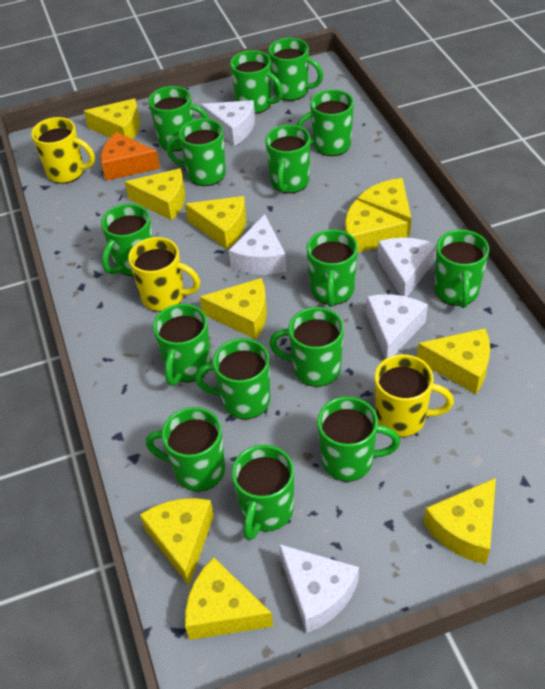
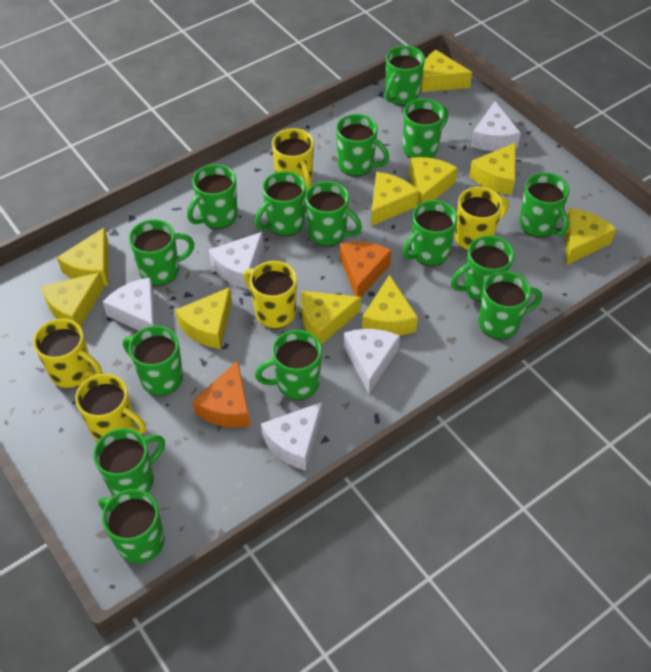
orange cheese: [101,132,160,181] = 1 -> [193,360,250,428] [340,242,392,297] = 2
yellow mug: [31,117,95,184] [128,237,200,312] [375,354,454,437] = 3 -> [33,319,102,388] [75,374,146,441] [243,261,297,329] [272,128,314,191] [455,187,509,251] = 5

